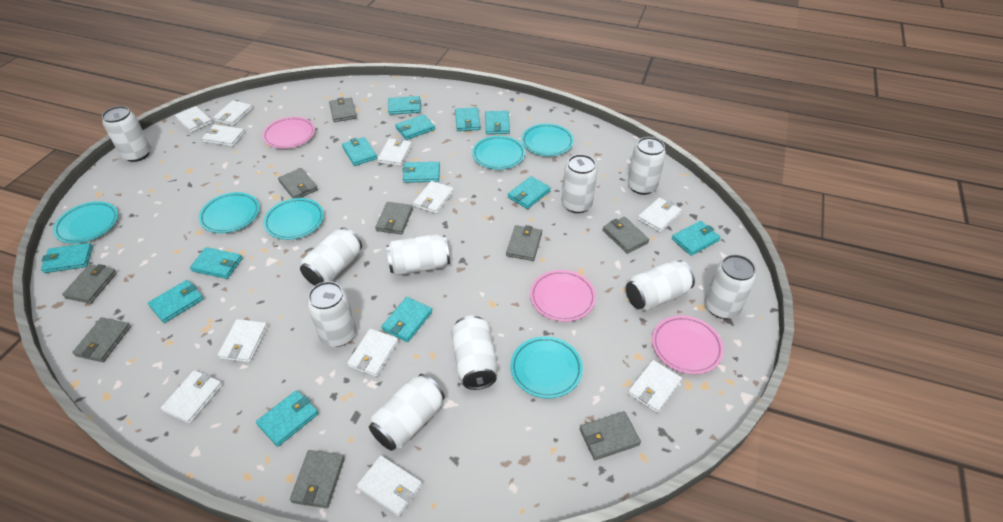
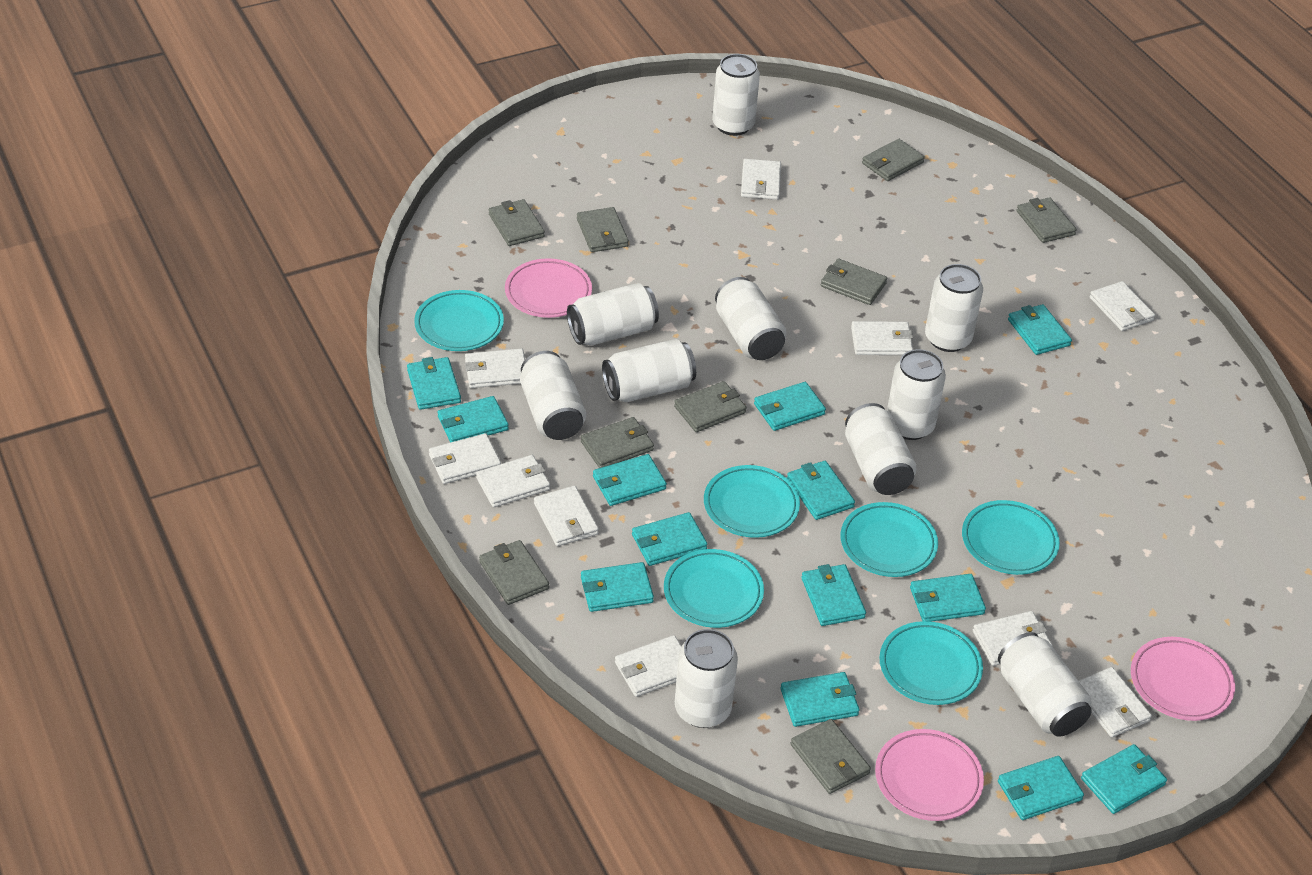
white wallet: [161,370,222,424] [175,106,212,133] [202,124,245,147] [213,100,253,126] [218,319,268,363] [347,329,399,377] [357,456,422,517] [377,138,412,166] [413,181,454,214] [628,360,682,413] [638,197,682,232] = 11 -> [429,433,501,484] [465,348,525,388] [476,455,550,507] [534,486,599,546] [615,635,681,697] [741,159,781,200] [851,321,913,355] [973,611,1053,666] [1079,667,1152,737] [1089,281,1155,331] = 10

